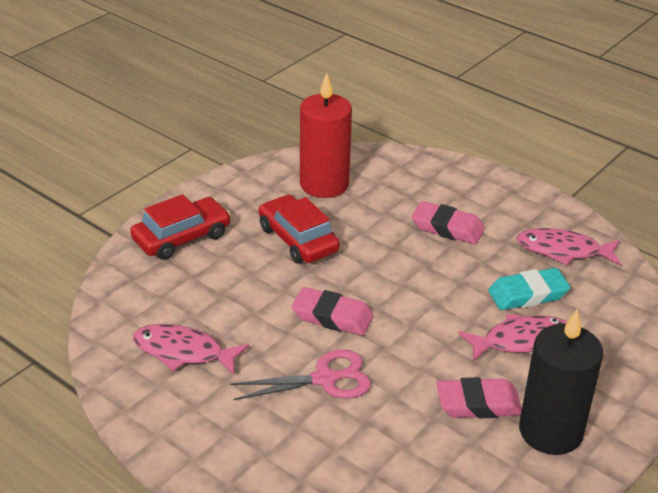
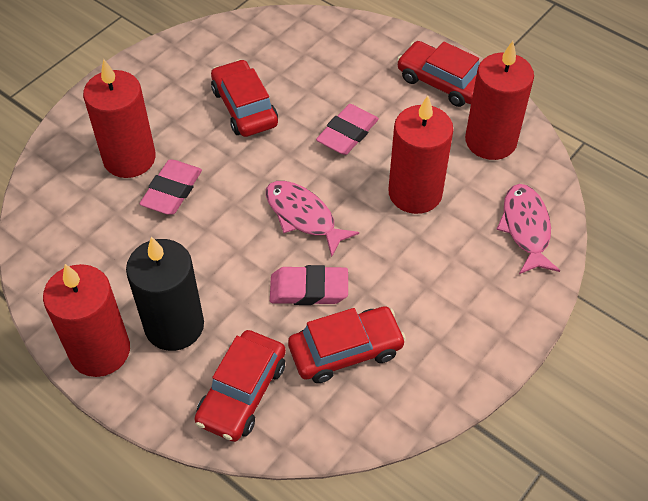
pink fish: [133,324,249,375] [458,314,567,362] [517,228,621,265] = 3 -> [266,181,359,257] [496,184,560,274] = 2
pink scissors: [230,350,371,400] = 1 -> none = 0
red candle: [300,73,352,198] = 1 -> [43,264,130,377] [83,59,156,178] [388,96,454,214] [465,41,534,160] = 4
red car: [130,194,231,260] [258,195,340,264] = 2 -> [194,330,286,442] [211,59,278,137] [288,306,406,383] [397,41,479,107] = 4
turquoise eraser: [488,268,570,310] = 1 -> none = 0

